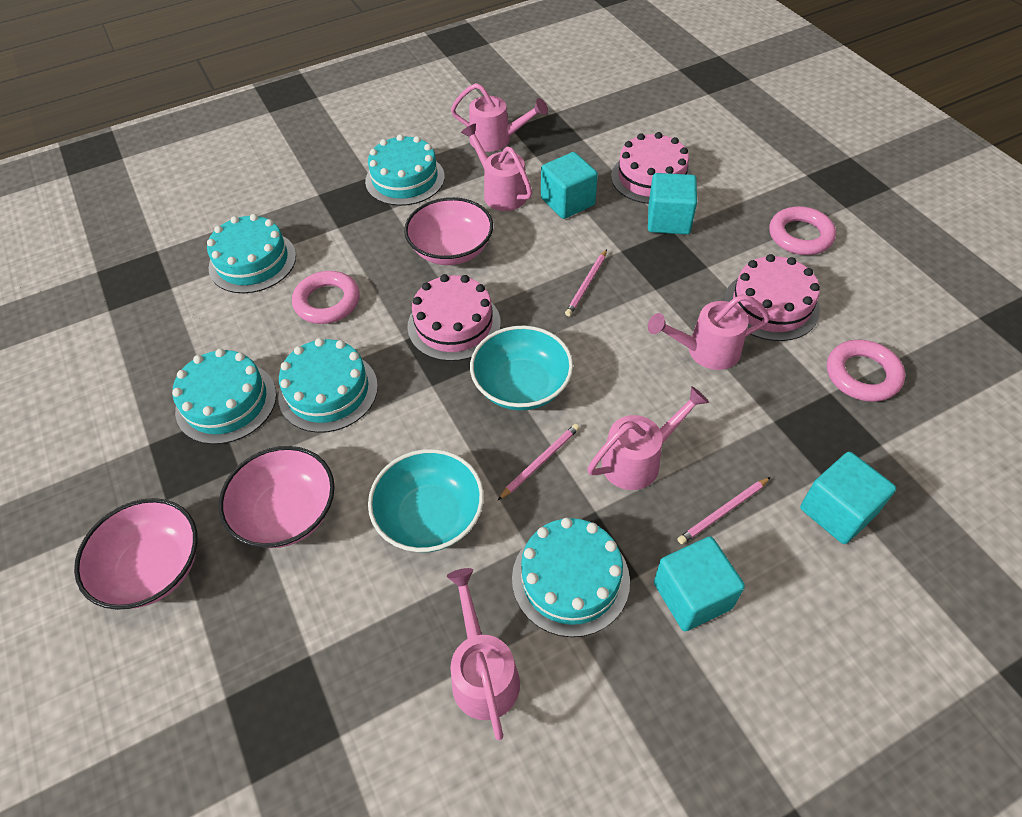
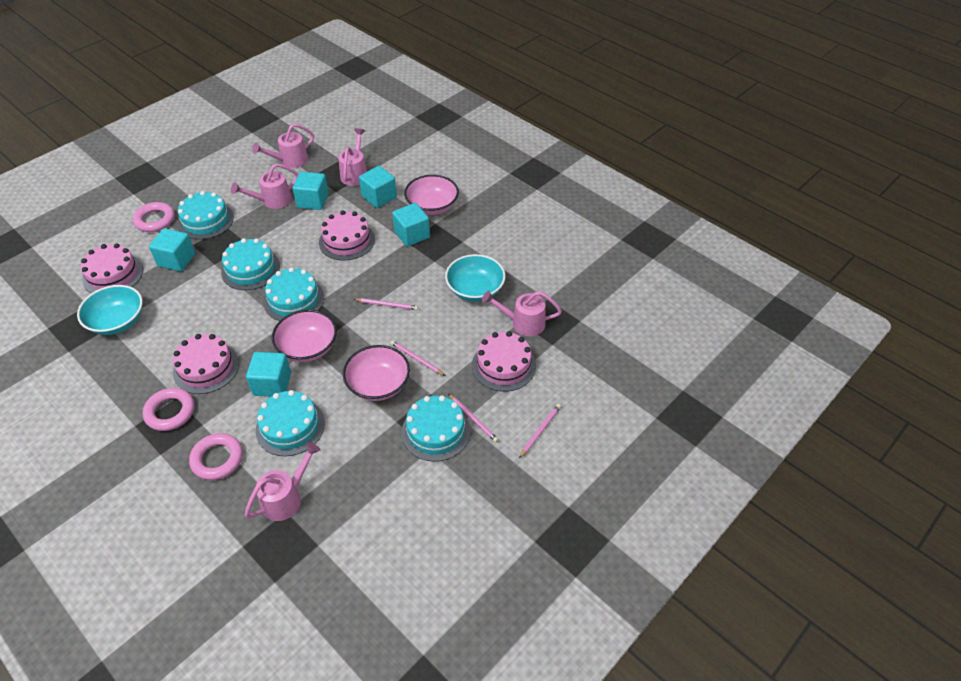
pink cake: [408,274,501,361] [611,132,692,204] [724,254,820,341] = 3 -> [81,243,143,293] [173,334,239,394] [319,210,375,261] [472,331,536,392] = 4
pink pencil: [497,424,580,501] [565,249,607,316] [678,477,771,544] = 3 -> [354,298,418,310] [391,340,445,376] [448,394,498,442] [519,404,561,458] = 4
turquoise cube: [541,152,598,219] [648,173,697,234] [654,536,745,631] [800,452,896,544] = 4 -> [149,228,195,271] [246,352,291,397] [293,172,329,210] [359,166,397,208] [392,203,430,247] = 5

